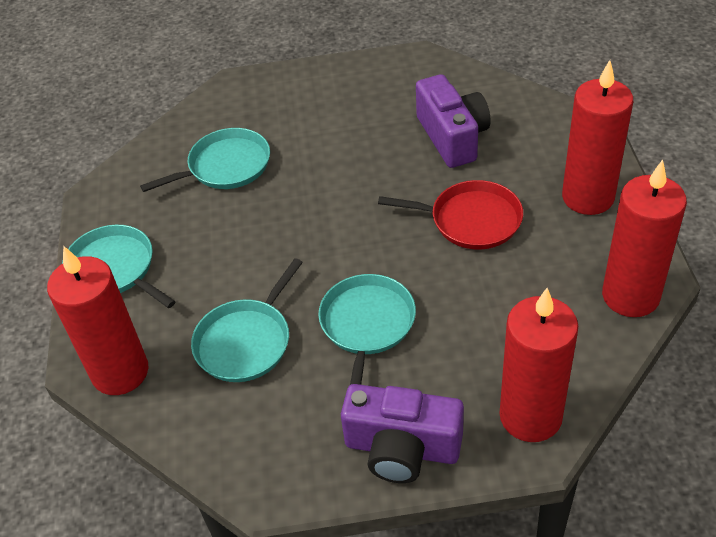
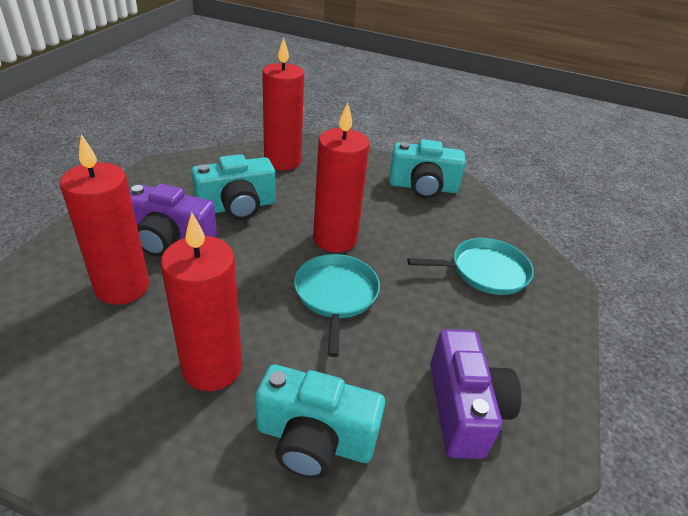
red pan: [378,180,523,250] = 1 -> none = 0
turquoise camera: none = 0 -> [191,154,275,220] [255,364,385,479] [389,139,466,198] = 3
turquoise pan: [62,225,176,308] [140,128,270,192] [191,258,303,382] [318,274,416,385] = 4 -> [294,254,380,357] [407,238,534,295] = 2

